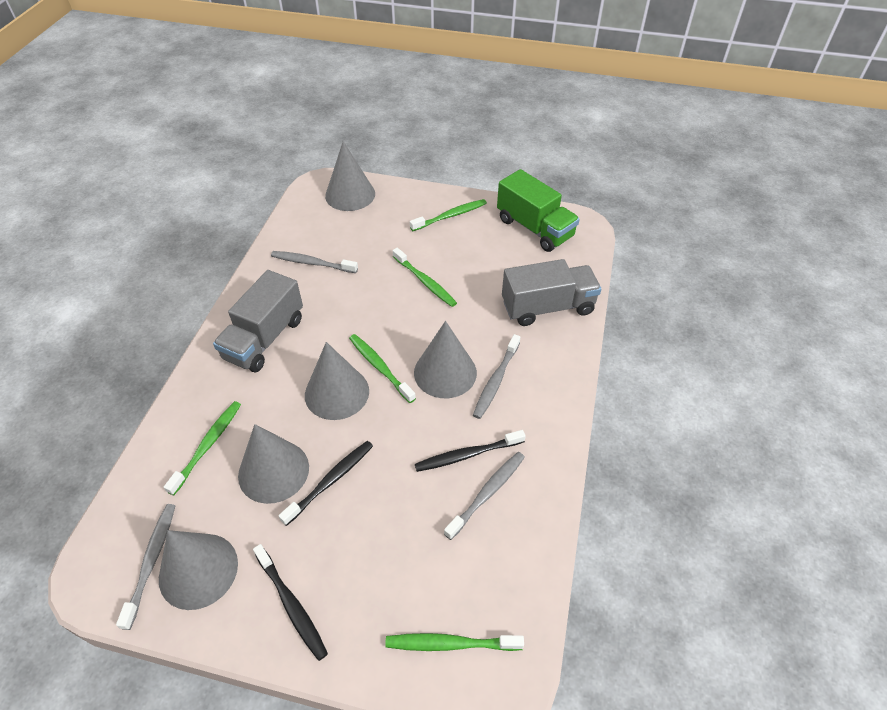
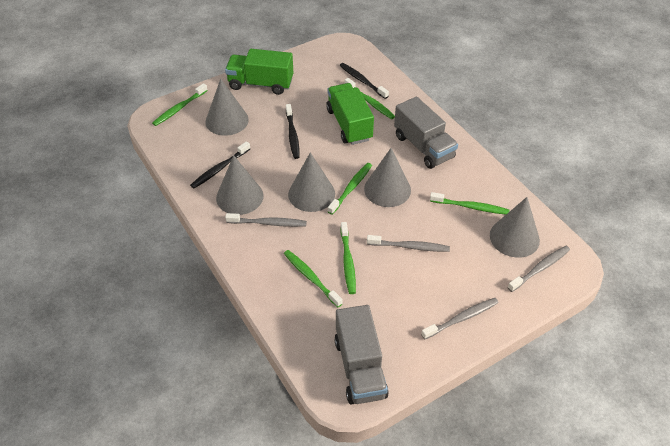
green toothbrush: [164,401,241,495] [349,334,416,403] [385,633,524,651] [393,248,457,307] [410,199,487,231] = 5 -> [152,83,208,126] [284,250,343,307] [328,163,372,215] [341,222,356,294] [345,78,395,119] [430,192,509,214] = 6
green truck: [497,169,580,252] = 1 -> [225,49,293,95] [326,83,374,145] = 2

